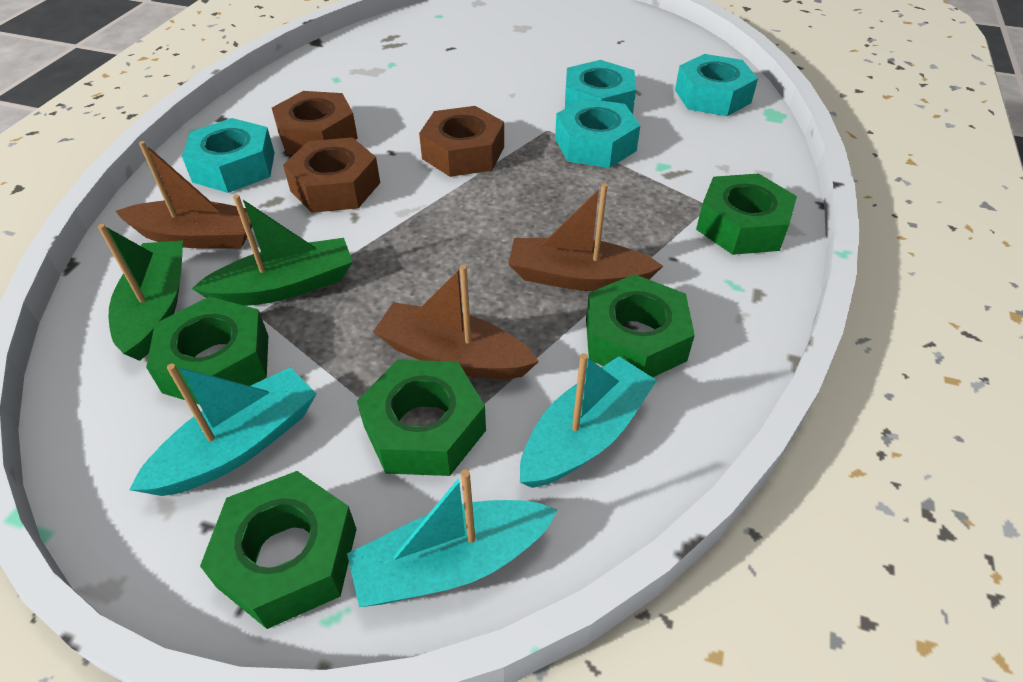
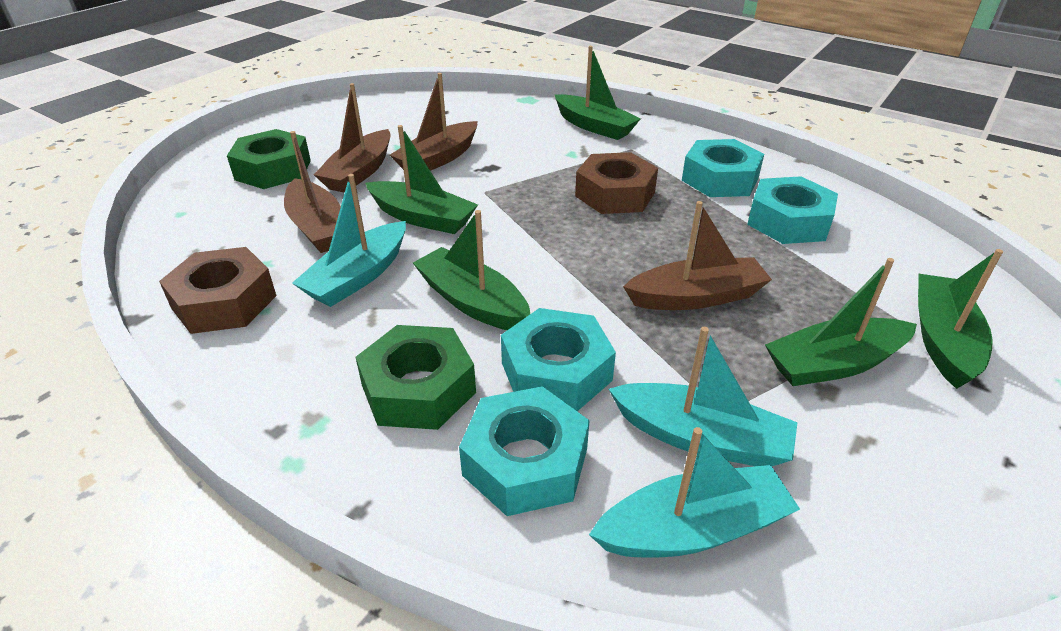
brown boat: [115,141,252,249] [373,265,539,379] [508,183,663,291] = 3 -> [284,131,341,253] [314,83,391,193] [390,73,477,171] [623,201,772,310] = 4
brown nut: [272,91,358,155] [283,137,380,213] [419,106,504,177] = 3 -> [159,247,277,334] [575,152,658,214] = 2
green boat: [98,224,183,361] [192,195,353,306] = 2 -> [365,125,478,234] [413,210,530,330] [554,46,641,140] [765,258,917,386] [918,249,1003,389] = 5
green nut: [146,297,268,404] [200,471,357,629] [357,360,486,476] [586,274,695,377] [696,173,797,255] = 5 -> [227,129,311,189] [355,325,476,430] = 2

